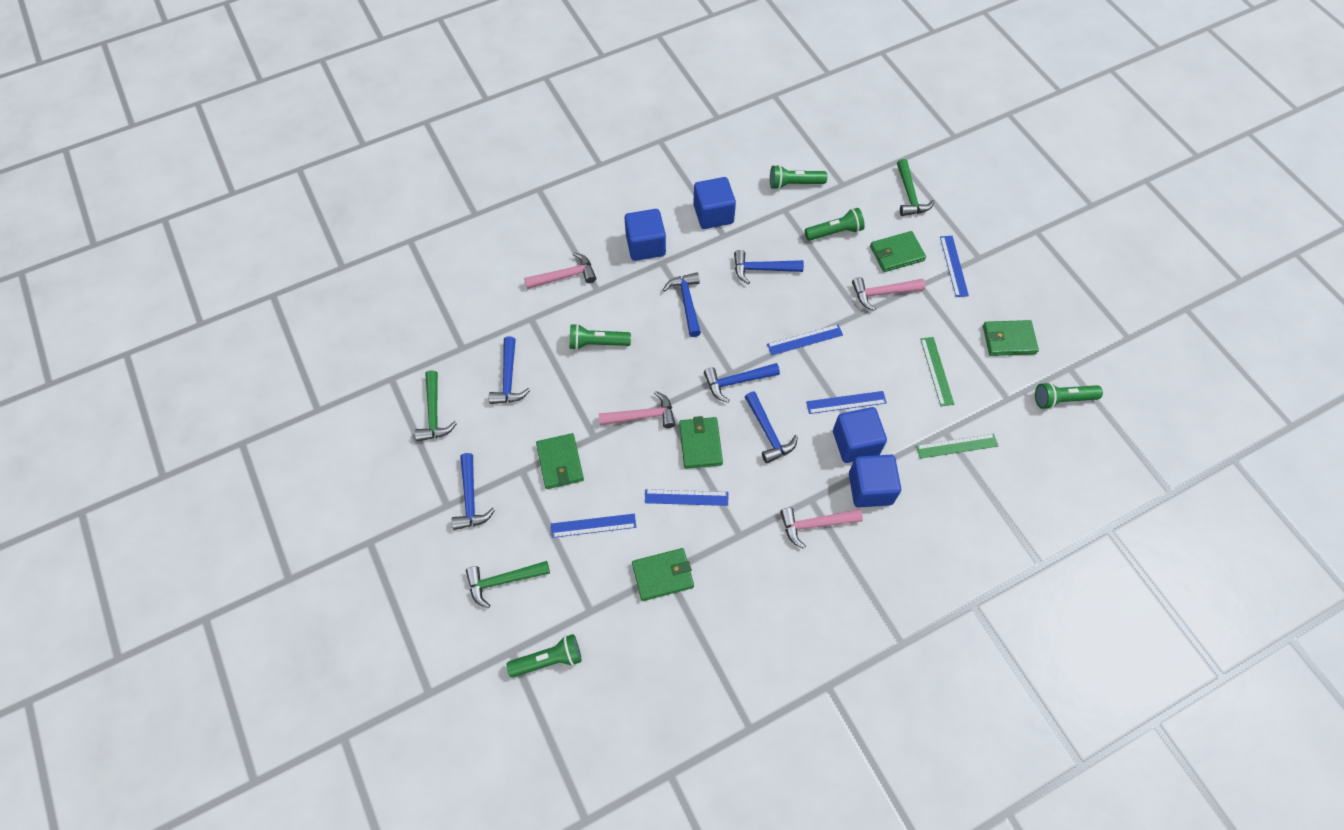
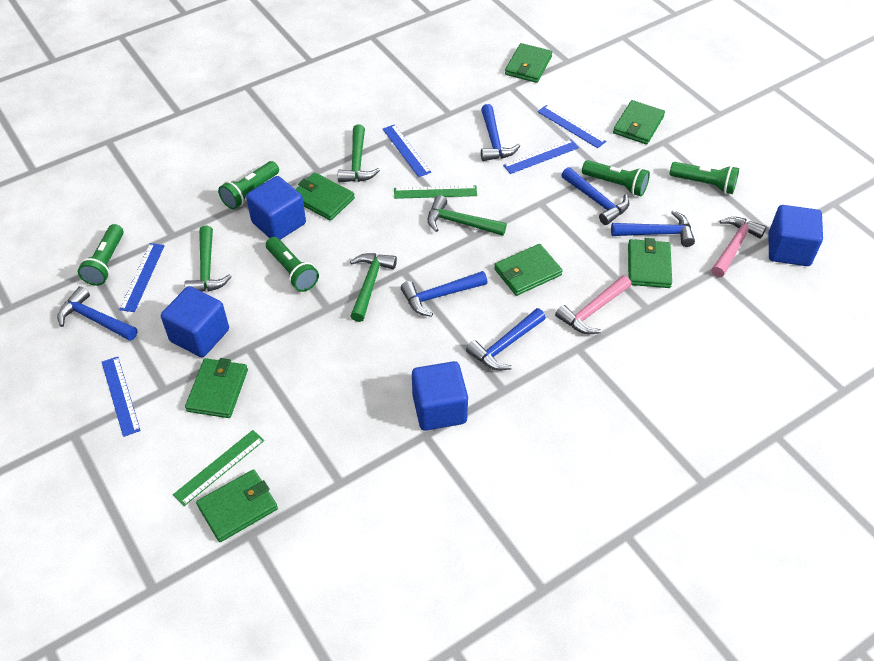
green hammer: [415,370,457,442] [466,561,550,608] [897,159,935,216] = 3 -> [184,225,232,292] [338,125,380,182] [350,253,397,322] [428,195,507,236] = 4
green wallet: [536,433,584,489] [632,548,694,601] [679,416,723,469] [870,231,926,272] [983,320,1039,356] = 5 -> [185,358,248,418] [196,469,278,542] [295,172,355,221] [494,244,563,296] [505,43,552,83] [613,100,665,144] [628,238,672,288] = 7
pink hammer: [524,252,596,289] [598,391,675,428] [780,508,863,549] [852,277,925,311] = 4 -> [555,275,631,334] [711,217,766,277] = 2

